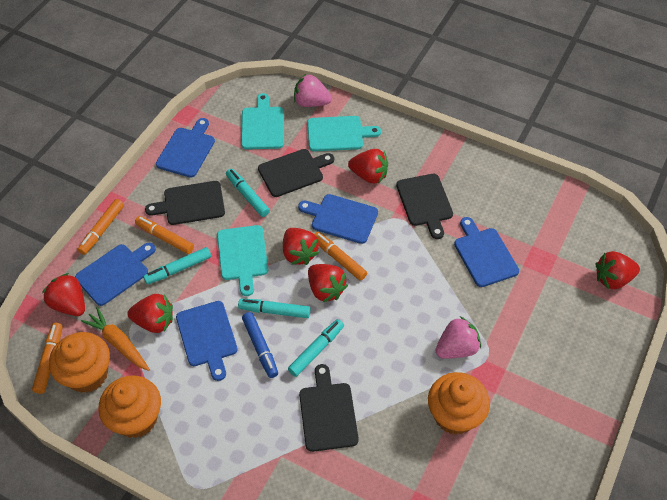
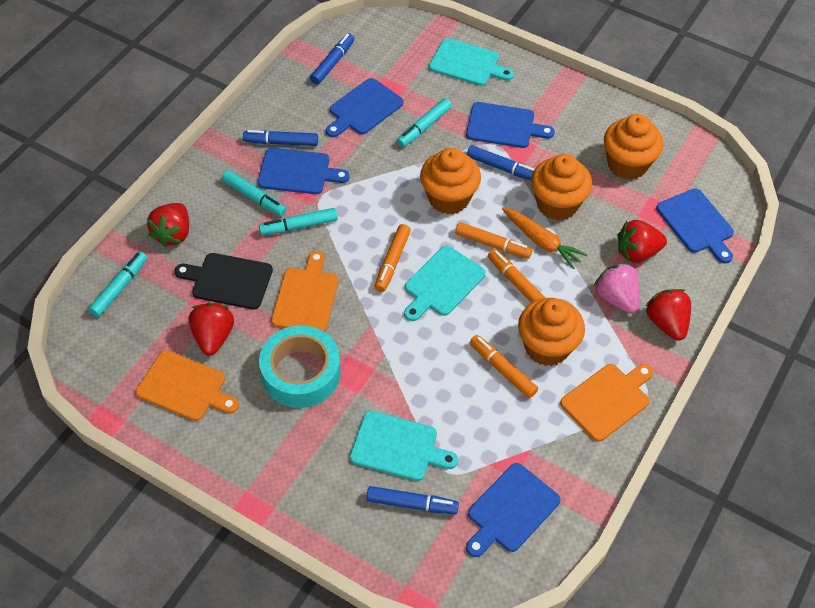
black cutting board: [145,181,225,225] [258,149,334,197] [299,364,359,452] [396,174,453,239] = 4 -> [174,253,273,309] = 1
blue marker: [242,312,278,378] = 1 -> [243,130,318,146] [310,33,355,85] [366,486,459,514] [467,145,535,180] = 4
orange cupcake: [49,332,110,393] [99,375,161,438] [428,372,490,435] = 3 -> [420,148,481,214] [518,298,585,366] [531,154,592,221] [604,114,663,180] = 4
orange cutting board: none = 0 -> [136,350,239,421] [271,251,339,332] [560,364,653,441] = 3
pink strawberry: [294,74,332,107] [435,316,481,359] = 2 -> [594,263,640,313] = 1
red strawberry: [42,273,85,316] [127,294,173,333] [283,228,320,265] [308,264,348,302] [348,149,388,184] [596,251,640,289] = 6 -> [147,203,189,247] [188,303,234,356] [618,220,667,263] [646,289,691,341] = 4
turquoise tape: none = 0 -> [259,325,341,408] = 1

